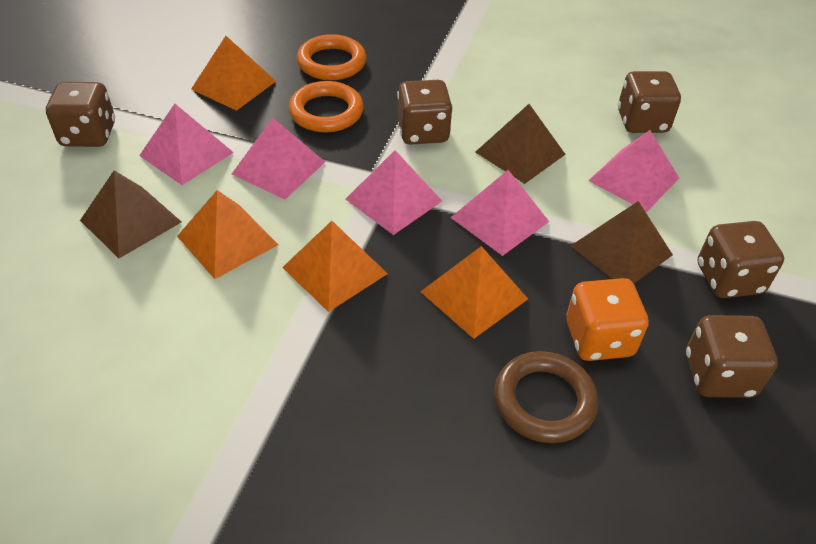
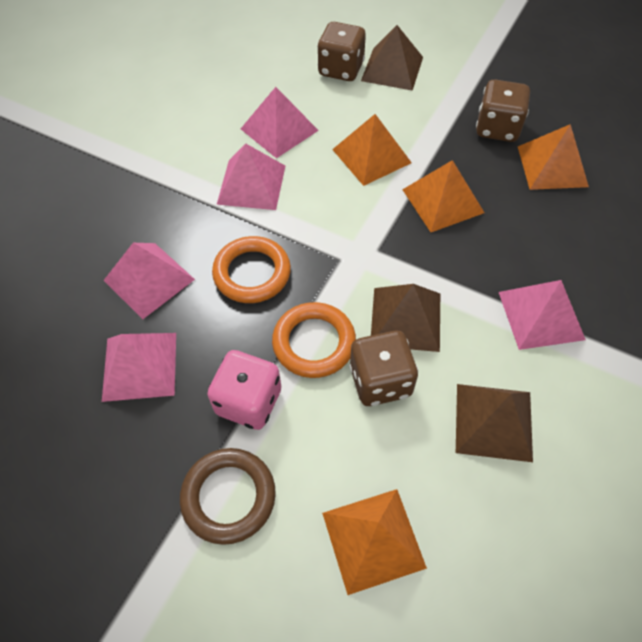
brown dice: [46,82,115,147] [397,80,453,145] [618,71,681,133] [686,315,778,398] [698,221,784,298] = 5 -> [317,22,366,81] [349,331,418,406] [476,80,530,142] = 3
orange dice: [566,278,649,361] = 1 -> none = 0
pink dice: none = 0 -> [207,350,281,430] = 1

